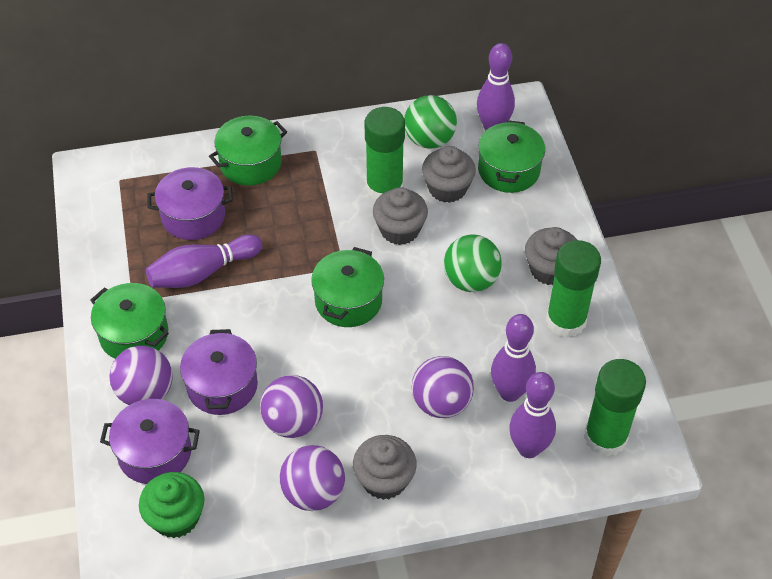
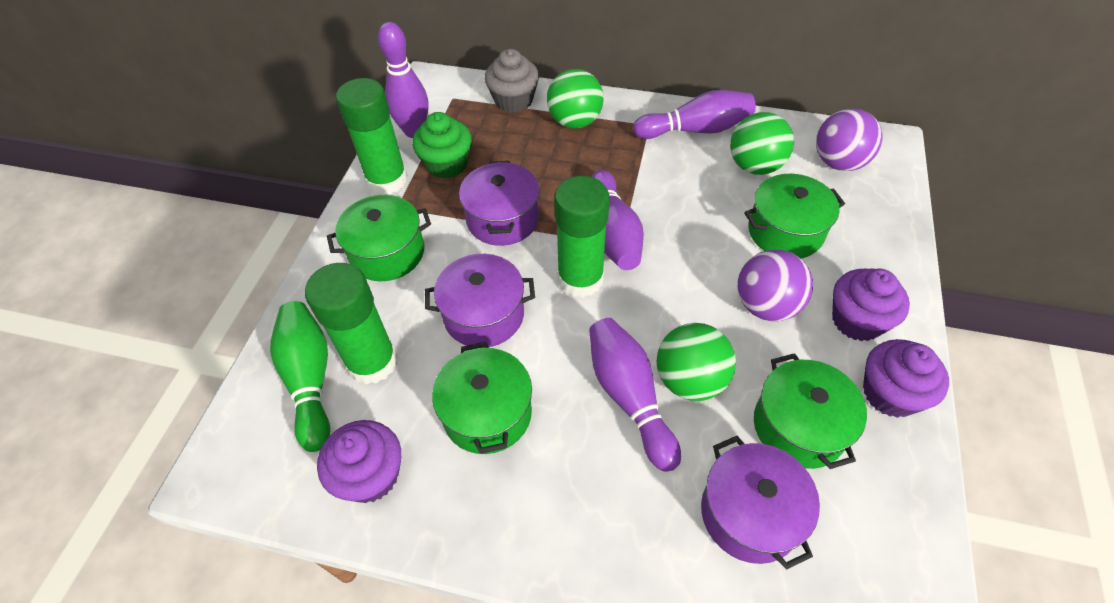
green ball: [404,95,457,149] [444,234,502,292] = 2 -> [547,69,604,129] [657,323,736,401] [730,112,794,175] = 3
green bowling pin: none = 0 -> [270,301,330,452] = 1
grey cupcake: [353,435,417,500] [373,187,428,245] [422,146,476,203] [525,227,577,285] = 4 -> [485,49,539,113] = 1
purple ball: [109,346,173,405] [260,375,323,438] [279,445,345,511] [412,356,474,418] = 4 -> [737,249,813,321] [816,109,882,171] = 2
purple cupcake: none = 0 -> [317,420,401,503] [832,268,910,341] [863,339,949,418] = 3

